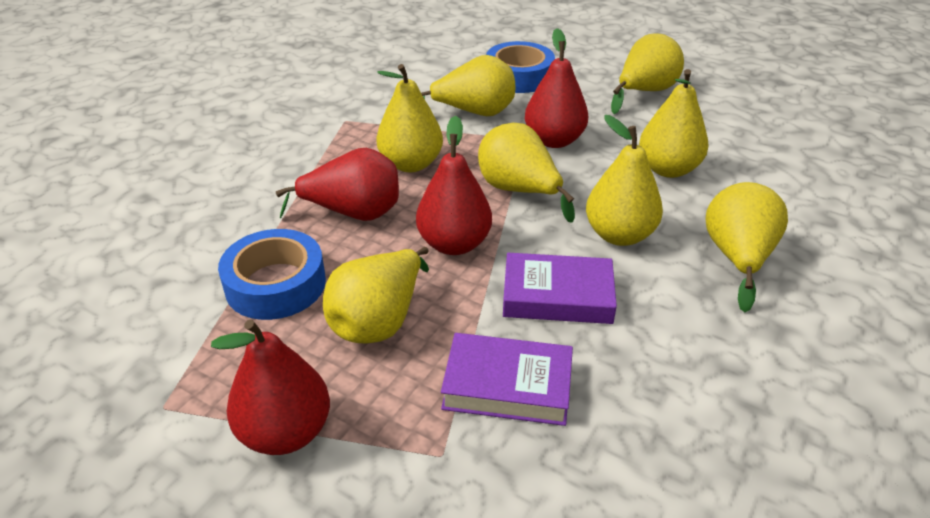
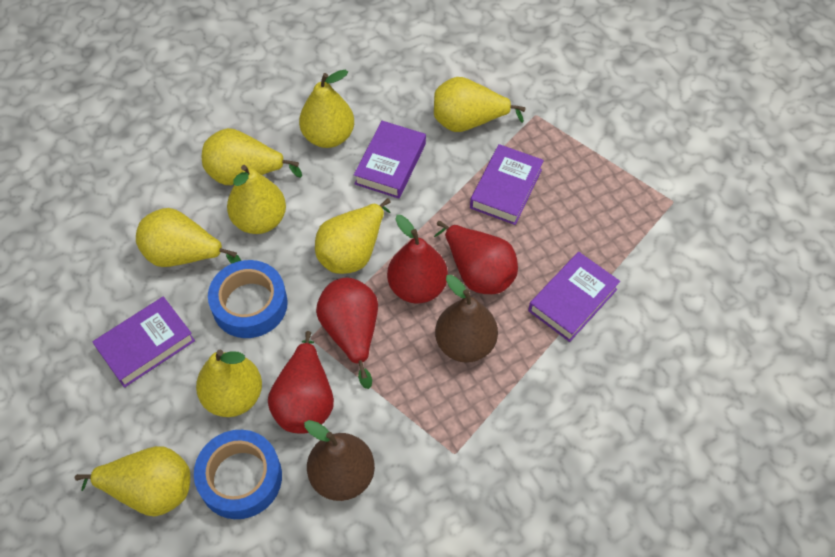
brown pear: none = 0 -> [304,420,375,501] [435,275,498,363] = 2
purple book: [441,333,573,426] [503,253,617,324] = 2 -> [93,297,195,388] [354,121,426,199] [470,144,544,225] [528,252,620,342] = 4

